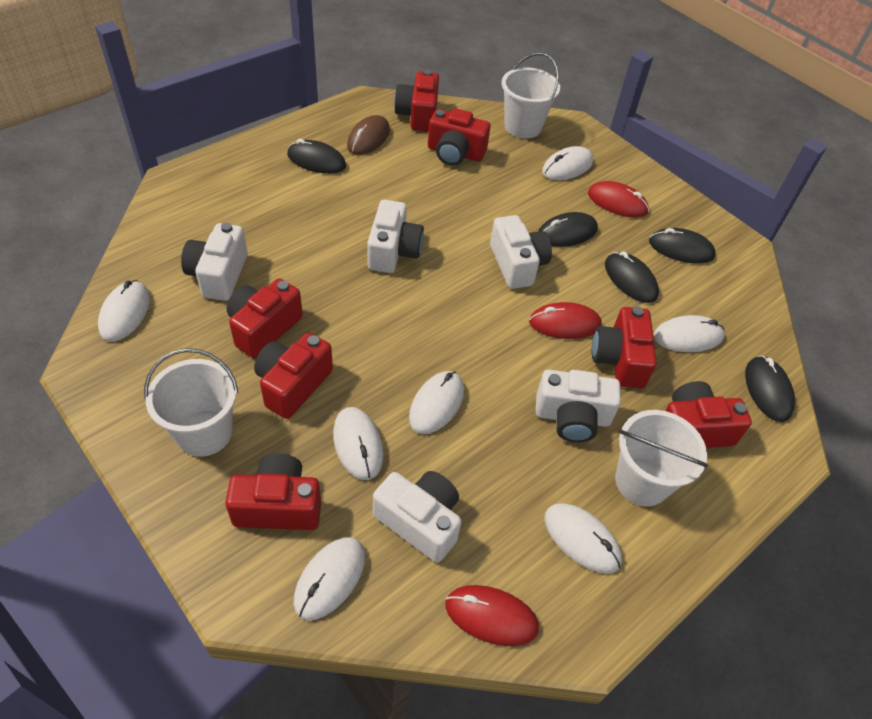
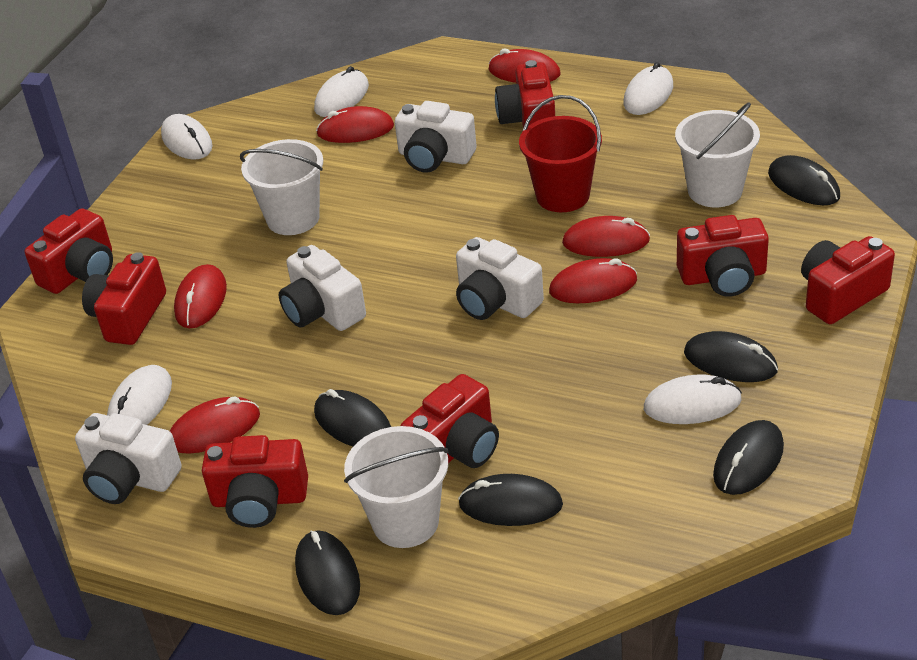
black mouse: [287,139,346,174] [539,212,598,247] [605,251,659,303] [649,228,716,264] [745,355,795,422] = 5 -> [295,530,360,615] [314,389,391,447] [458,474,563,526] [684,331,778,382] [713,420,784,495] [768,155,840,205] = 6
brown mouse: [347,115,390,155] = 1 -> none = 0
red bucket: none = 0 -> [519,95,602,212] = 1
red mouse: [445,585,539,646] [529,302,602,339] [588,181,649,218] = 3 -> [170,396,260,454] [174,264,227,328] [316,106,394,143] [488,48,561,83] [549,258,637,303] [562,216,650,257] = 6
white camera: [181,222,248,301] [367,200,424,273] [373,471,461,563] [490,215,552,289] [536,370,621,443] = 5 -> [75,413,182,504] [279,245,366,331] [395,101,477,173] [456,237,544,320] = 4
white mouse: [98,280,150,341] [294,537,365,620] [333,407,383,480] [409,371,464,434] [542,146,593,180] [544,503,622,574] [654,315,725,352] = 7 -> [107,365,172,425] [161,114,212,160] [314,66,369,117] [623,62,673,115] [644,375,742,424] = 5

